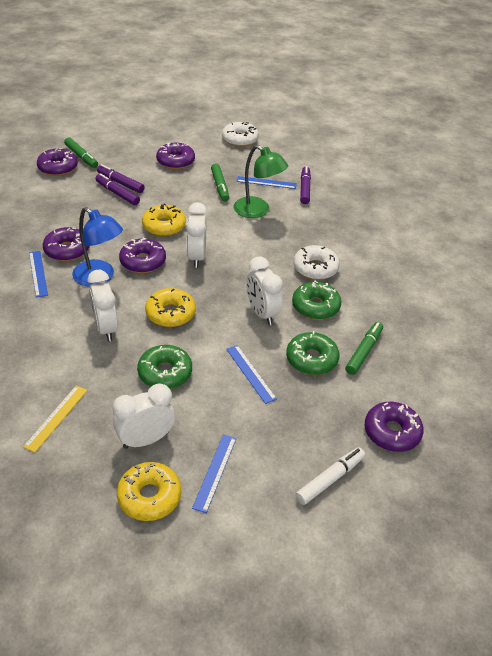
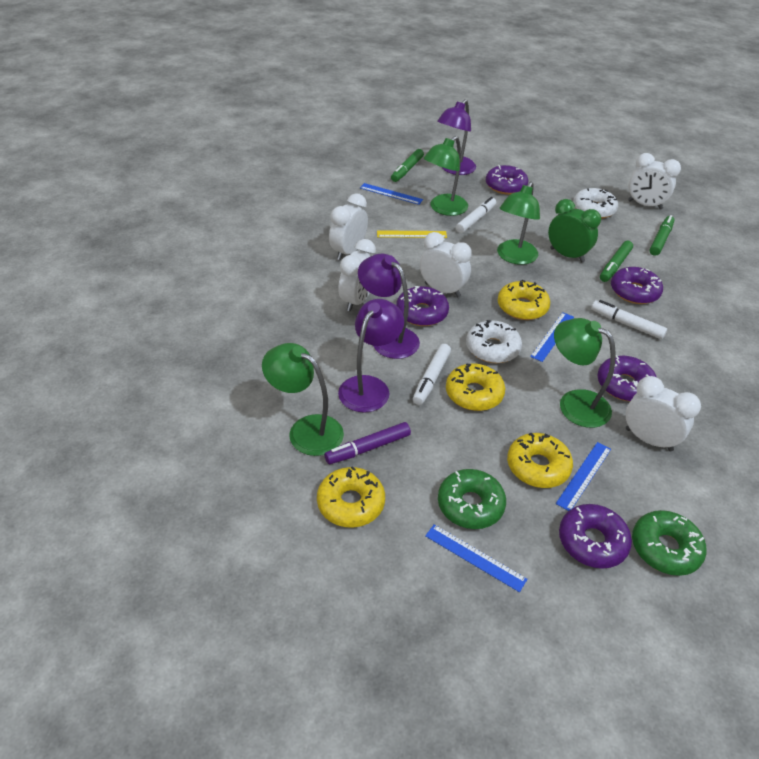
blue lamp: [72,207,123,286] = 1 -> none = 0
green clock: none = 0 -> [548,199,601,262] = 1
green donut: [137,345,192,389] [286,331,339,375] [292,281,341,320] = 3 -> [438,469,506,529] [632,510,706,576] = 2
green lamp: [234,145,288,218] = 1 -> [262,343,344,456] [424,136,468,216] [497,181,540,265] [554,318,616,428] = 4
purple lamp: none = 0 -> [338,299,404,413] [358,253,420,359] [437,99,476,175] = 3
purple marker: [95,173,140,205] [97,164,145,193] [300,166,311,204] = 3 -> [325,422,411,464] = 1
white clock: [88,270,118,341] [113,384,175,449] [186,202,207,268] [246,256,283,325] = 4 -> [329,193,368,261] [338,239,376,312] [420,232,472,298] [626,376,701,451] [628,153,681,210] = 5
white marker: [296,447,365,505] = 1 -> [413,344,451,405] [456,197,496,233] [591,300,667,339] = 3
yellow donut: [117,462,181,521] [142,204,186,236] [145,288,196,327] = 3 -> [317,466,385,528] [446,364,505,411] [498,280,550,320] [507,433,573,488] = 4

